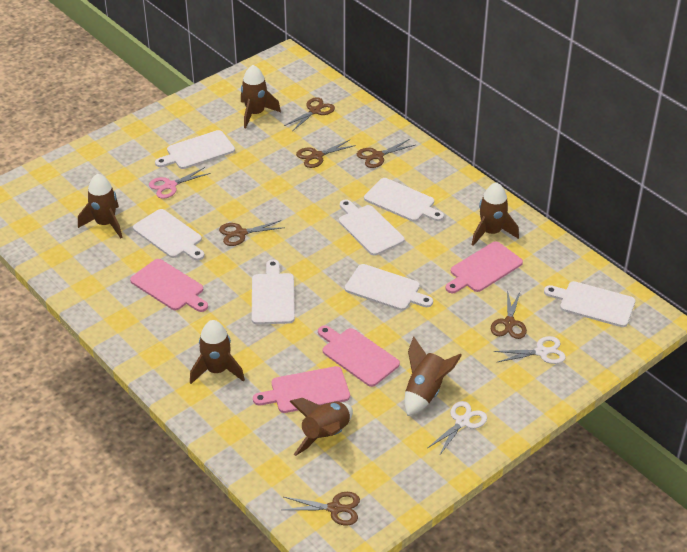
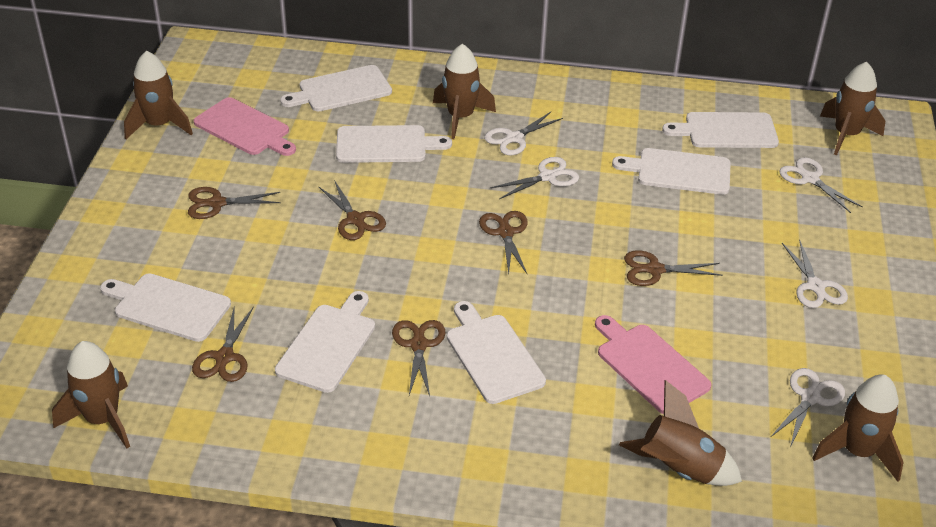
pink cutting board: [130,259,208,312] [253,366,350,413] [318,325,400,387] [446,241,523,293] = 4 -> [193,97,296,156] [595,315,711,414] = 2
pink scissors: [149,167,211,199] = 1 -> none = 0
white scissors: [428,401,487,456] [494,336,566,364] = 2 -> [484,111,563,155] [490,157,579,199] [771,368,845,447] [779,157,863,213] [782,240,848,308] = 5

